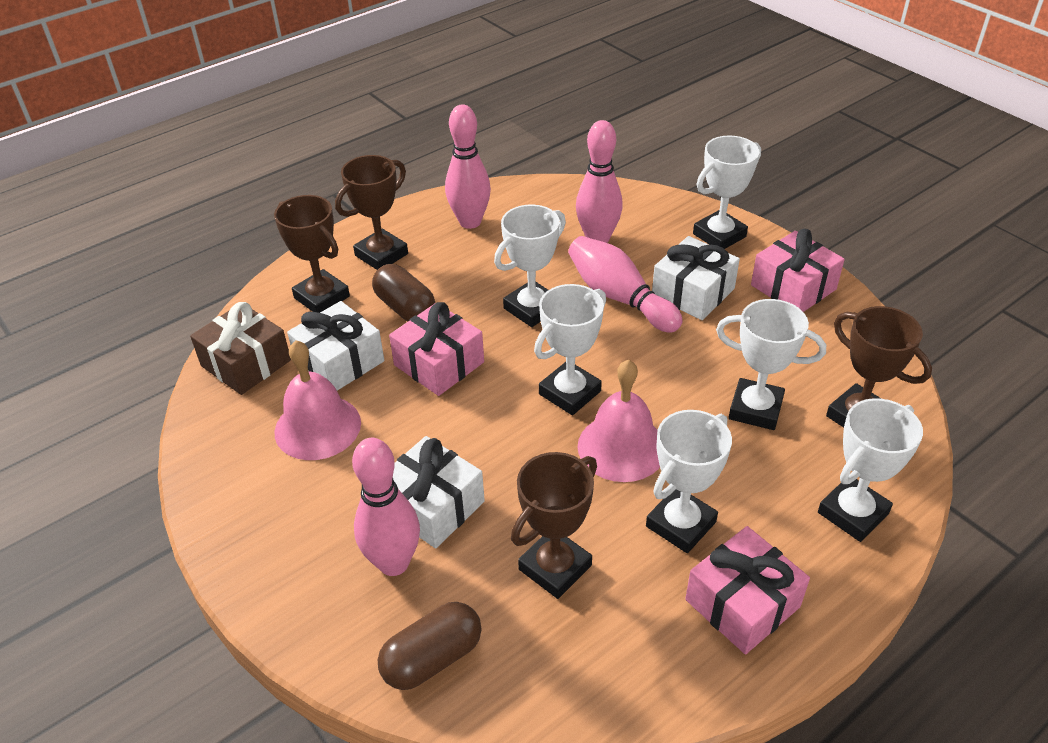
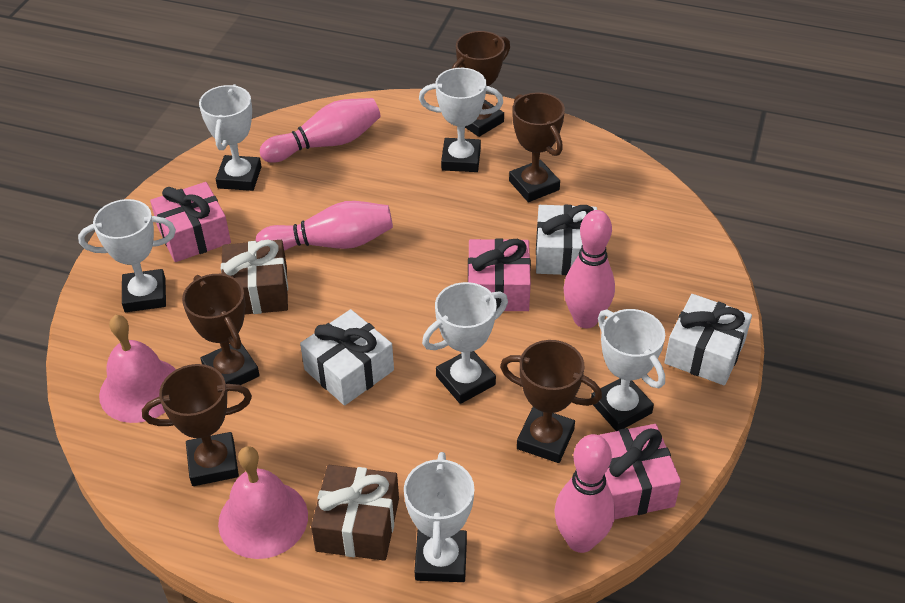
brown capsule: [372,264,435,321] [378,602,481,690] = 2 -> none = 0
brown gift: [190,302,291,395] = 1 -> [221,240,288,314] [311,465,399,561] = 2
brown trophy: [274,195,350,313] [335,155,408,270] [511,452,597,599] [826,306,932,427] = 4 -> [142,364,252,486] [182,274,260,392] [452,31,510,137] [500,340,602,463] [509,92,565,202] = 5

